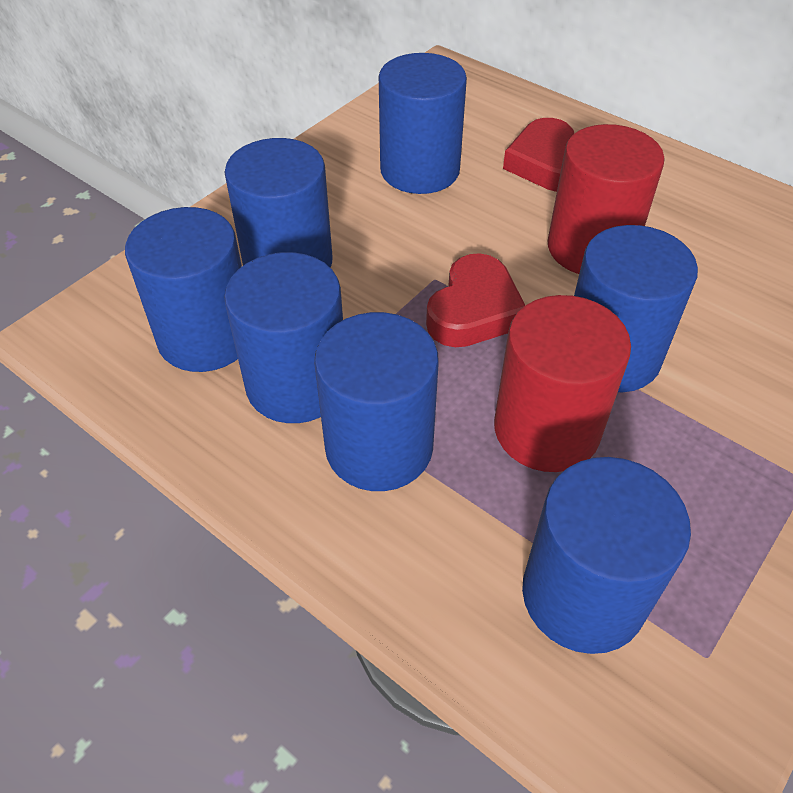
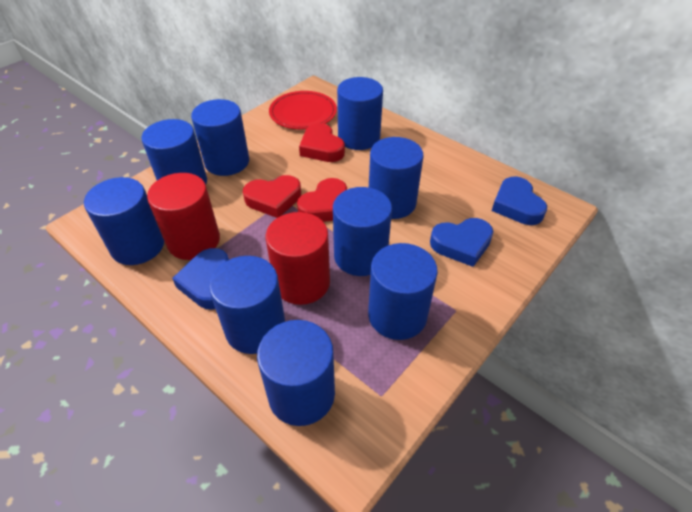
blue cylinder: [125,207,242,372] [224,252,343,423] [225,138,333,267] [314,312,439,491] [379,53,467,194] [522,457,691,654] [574,225,698,392] = 7 -> [84,177,164,265] [142,119,207,185] [191,99,249,176] [209,256,285,354] [257,320,335,426] [333,187,392,276] [337,77,383,150] [368,243,438,340] [369,137,423,219] = 9
blue heart: none = 0 -> [172,248,229,309] [430,218,493,267] [492,177,547,225] = 3
red heart: [426,253,525,347] [503,118,575,192] = 2 -> [243,175,301,218] [297,178,347,222] [299,123,345,162] = 3
red plate: none = 0 -> [269,91,337,130] = 1

